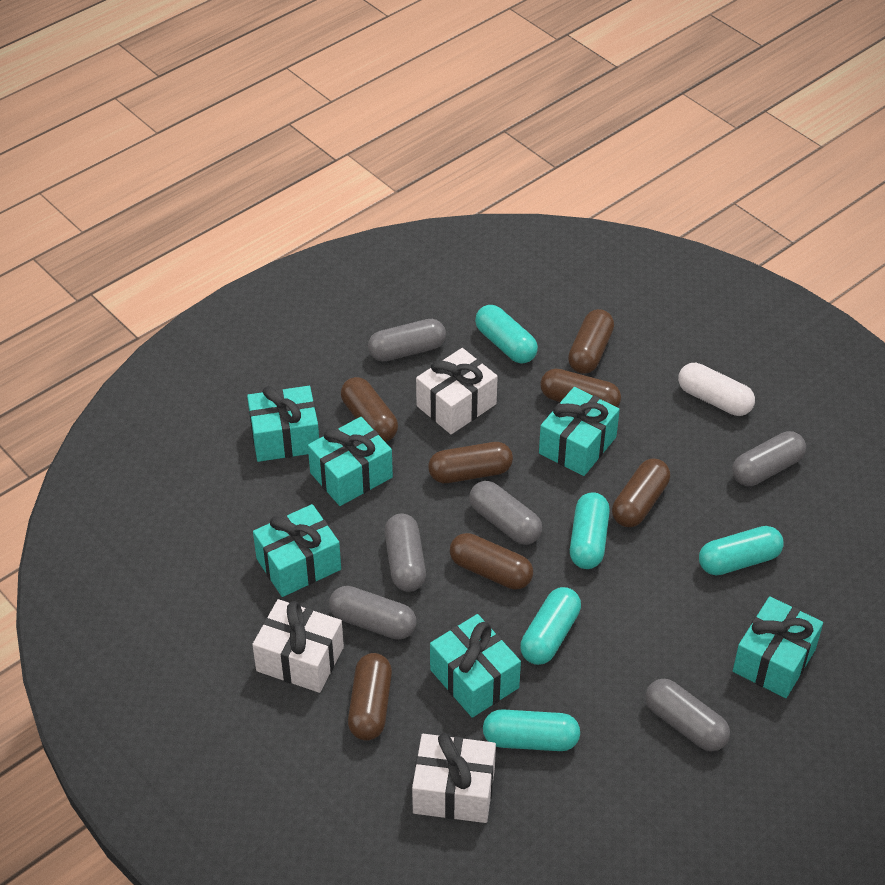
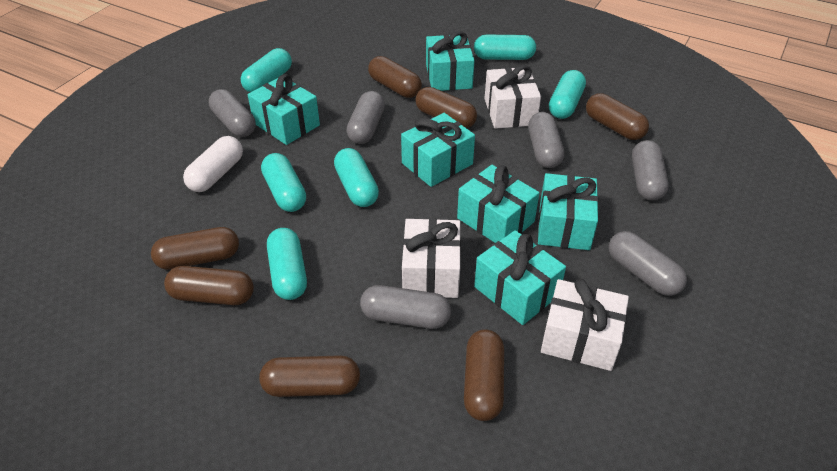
turquoise capsule: [475,305,538,363] [483,709,580,751] [520,587,581,665] [570,492,610,569] [699,526,784,575] = 5 -> [241,48,292,92] [261,153,306,212] [267,228,307,300] [334,148,379,207] [474,35,536,60] [549,70,586,119] = 6

